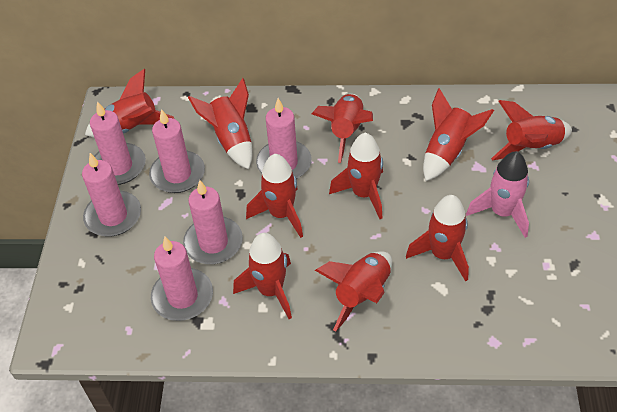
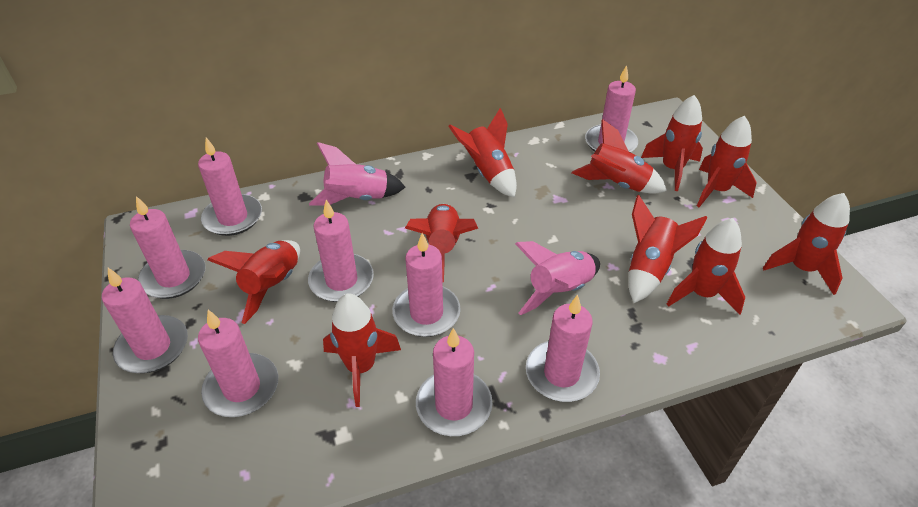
pink candle: [82,153,141,236] [90,101,146,185] [149,109,205,193] [151,237,213,321] [183,180,243,264] [256,98,312,179] = 6 -> [102,268,188,373] [130,196,206,299] [198,138,262,236] [198,310,278,417] [308,200,374,302] [392,233,461,337] [416,328,492,436] [526,295,600,402] [585,65,638,153] = 9
pink rocket: [466,151,529,238] = 1 -> [309,142,406,205] [515,241,600,315] = 2

